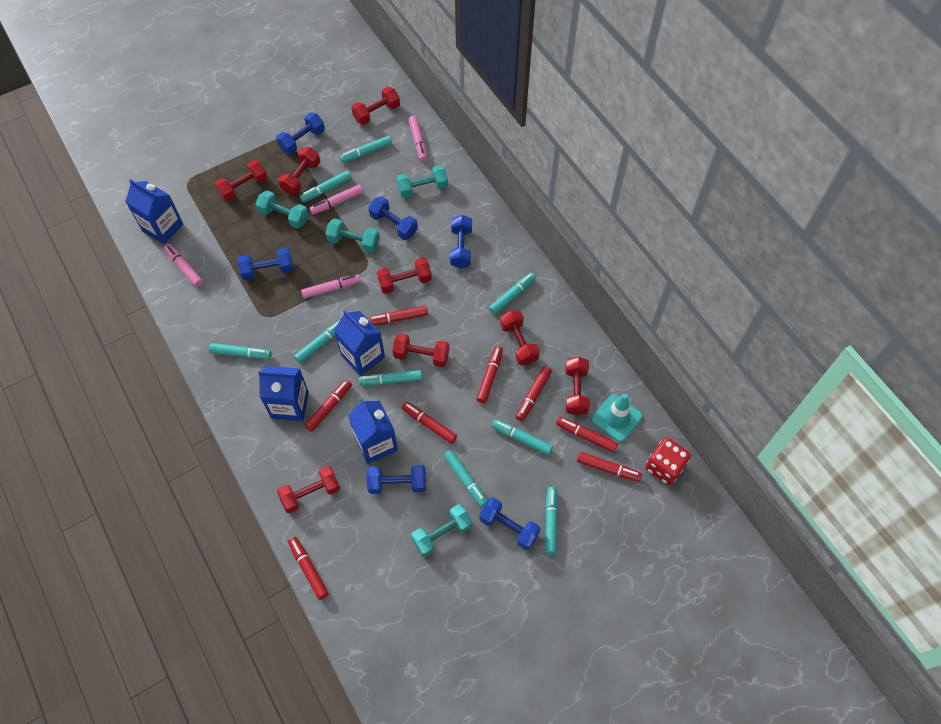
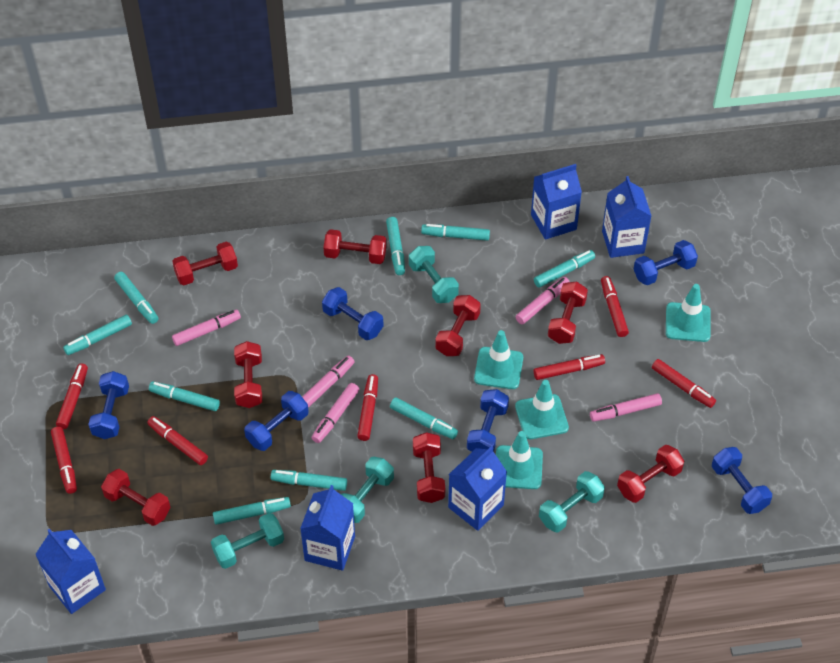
blue carton: [125,179,184,244] [258,366,309,421] [334,310,385,376] [348,399,398,464] = 4 -> [35,529,106,614] [300,485,355,571] [448,446,507,531] [531,164,582,240] [602,176,651,258] = 5
pink marker: [164,244,203,287] [301,274,361,299] [310,184,363,215] [408,116,427,161] = 4 -> [172,310,241,346] [302,356,354,408] [312,383,359,443] [516,277,570,324] [590,393,662,422] = 5
red dice: [645,438,691,485] = 1 -> none = 0
red marker: [288,537,329,600] [305,379,352,432] [368,306,428,325] [402,402,457,444] [477,346,503,403] [516,366,552,421] [556,417,618,453] [577,452,642,482] = 8 -> [51,427,77,494] [56,363,88,429] [148,416,208,465] [357,374,378,441] [534,354,605,380] [601,276,629,337] [652,359,716,408] = 7
turquoise traffic cone: [592,393,643,442] = 1 -> [474,330,523,389] [496,431,543,489] [515,380,569,439] [666,284,711,342] = 4

